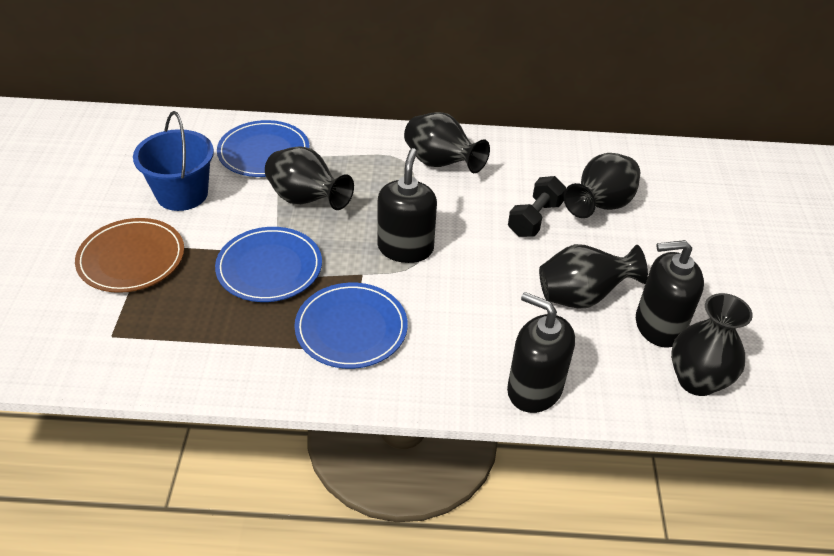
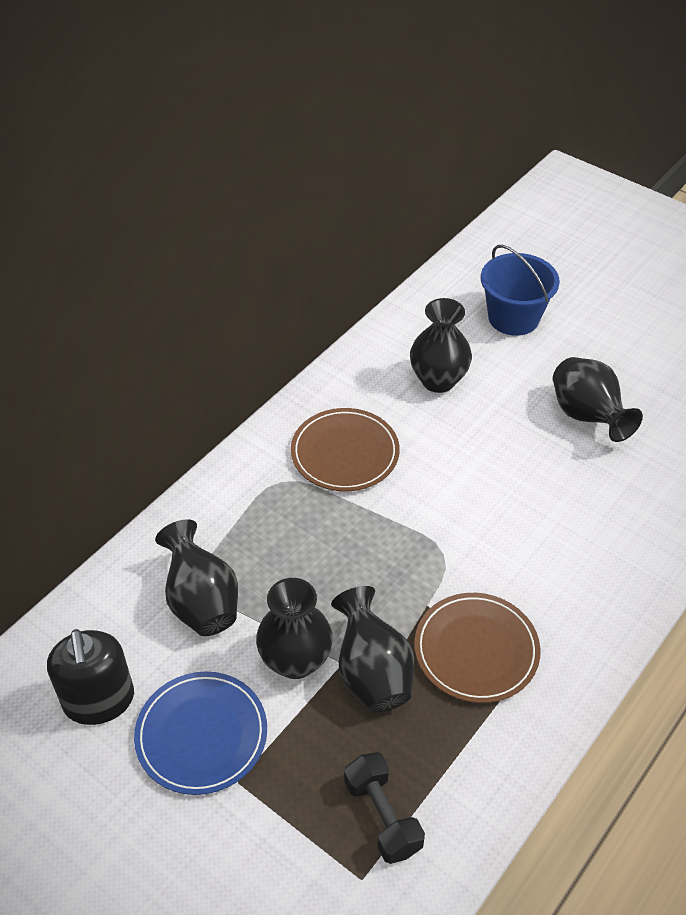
black soap dispenser: [378,148,437,263] [507,292,575,413] [636,240,704,348] = 3 -> [47,629,134,725] = 1
blue plate: [215,227,322,302] [217,120,309,177] [294,283,408,369] = 3 -> [134,671,267,795] = 1
brown plate: [75,218,184,293] = 1 -> [291,408,400,491] [414,593,540,703] = 2

